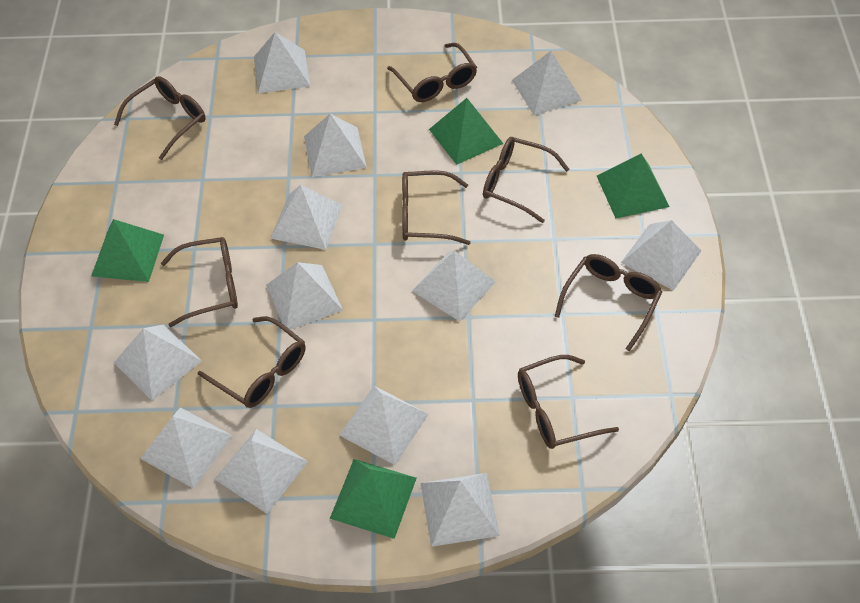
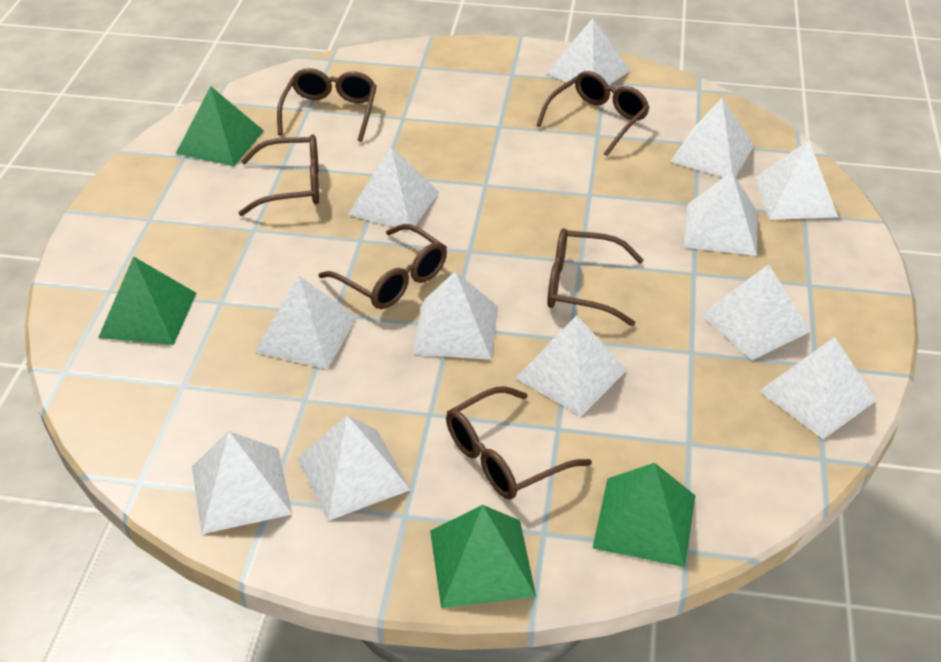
brown glasses: [114,76,206,160] [161,237,238,327] [198,316,305,408] [387,43,477,102] [402,170,471,245] [483,137,569,223] [518,355,619,449] [555,254,662,351] = 8 -> [238,134,319,216] [277,68,377,142] [318,224,447,309] [446,386,592,499] [536,71,650,156] [547,228,644,326] = 6

